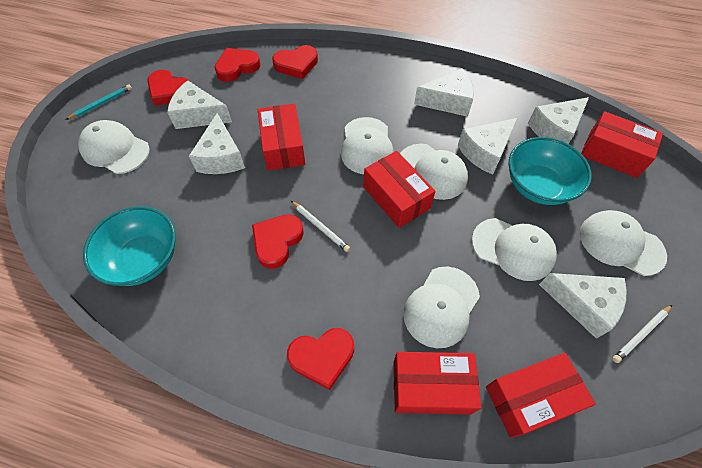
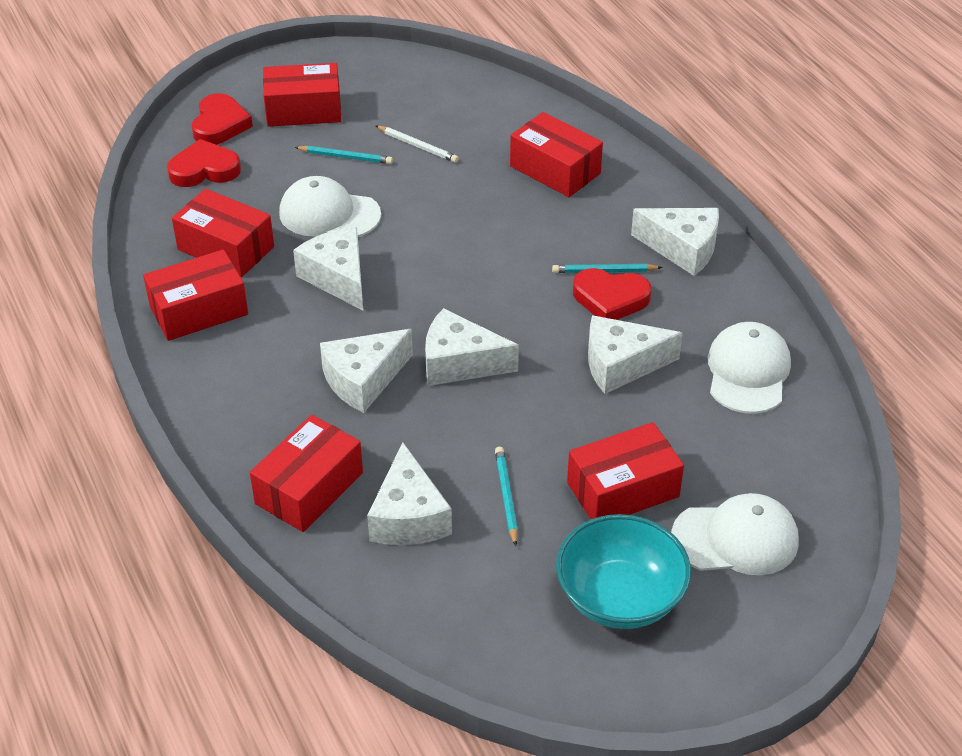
red box: [258,104,305,171] [364,151,435,228] [393,352,481,415] [486,353,596,438] [581,111,663,178] = 5 -> [143,249,248,341] [172,189,274,277] [250,415,363,532] [263,63,341,127] [510,112,603,197] [567,422,684,519] = 6
red heart: [147,70,189,106] [214,48,261,82] [252,214,304,269] [272,45,318,79] [287,328,354,390] = 5 -> [167,139,241,187] [192,93,253,145] [573,268,651,320] = 3
turquoise bowl: [83,206,176,286] [508,137,592,205] = 2 -> [556,514,691,629] = 1
turquoise pencil: [66,85,132,120] = 1 -> [294,146,393,164] [495,447,518,546] [552,264,663,273] = 3
white cap: [78,120,150,174] [341,117,393,174] [400,144,468,200] [403,266,480,348] [472,218,557,281] [580,210,667,276] = 6 -> [279,176,381,237] [671,493,799,575] [708,322,791,414] = 3
white pencil: [291,201,350,252] [612,305,672,363] = 2 -> [376,126,459,163] = 1

